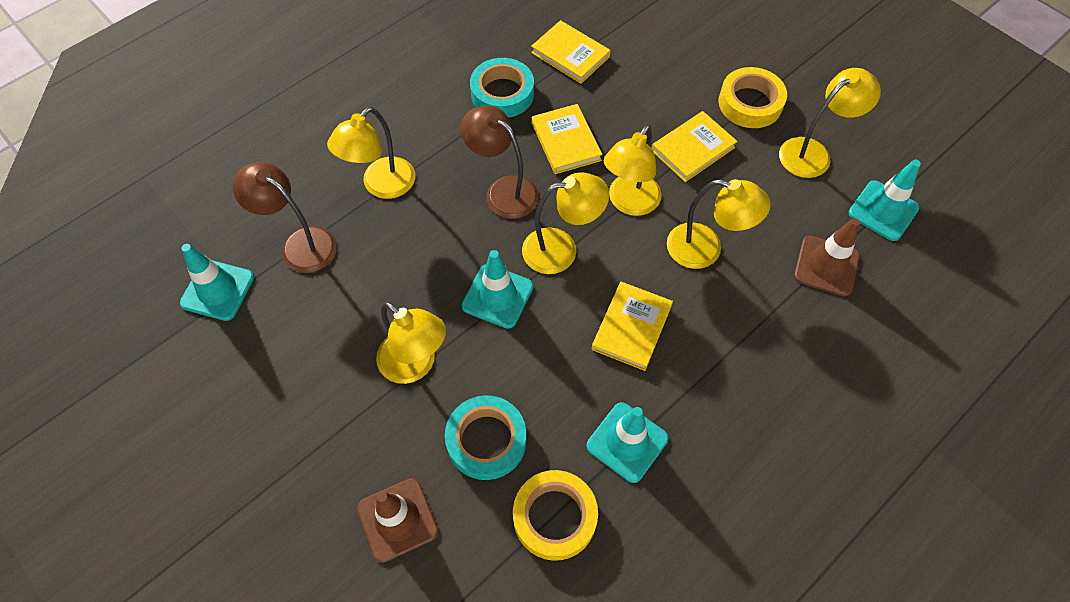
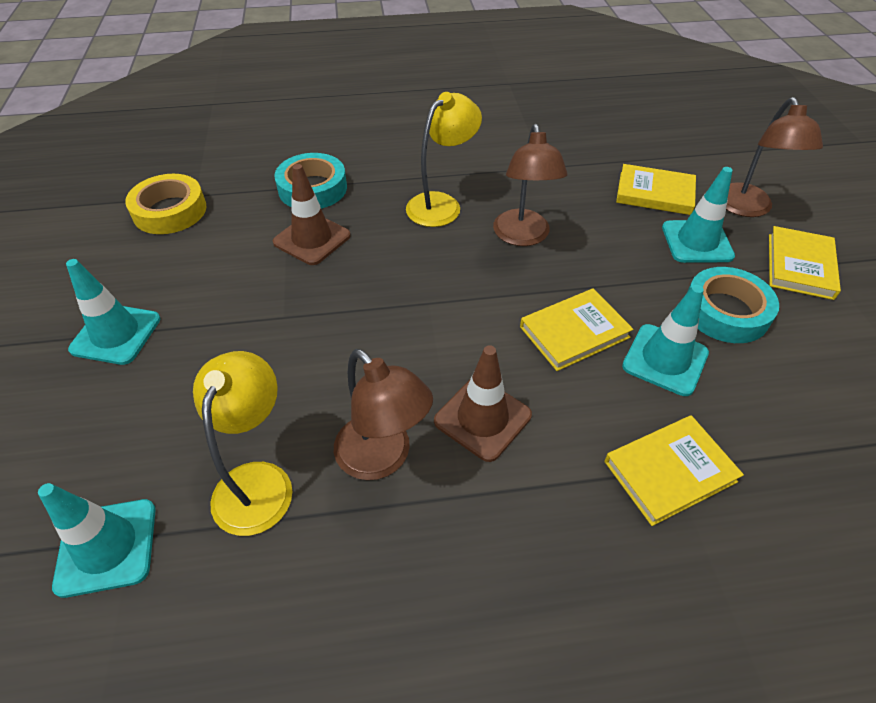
brown lamp: [233,162,337,273] [461,106,539,219] = 2 -> [334,349,433,480] [493,124,568,246] [726,97,823,217] = 3
yellow lamp: [327,107,415,199] [376,302,446,384] [522,172,609,274] [604,125,661,216] [667,179,771,269] [779,68,881,178] = 6 -> [193,351,293,536] [406,92,482,227] = 2
yellow tape: [513,470,598,561] [719,67,787,128] = 2 -> [125,174,207,234] = 1

